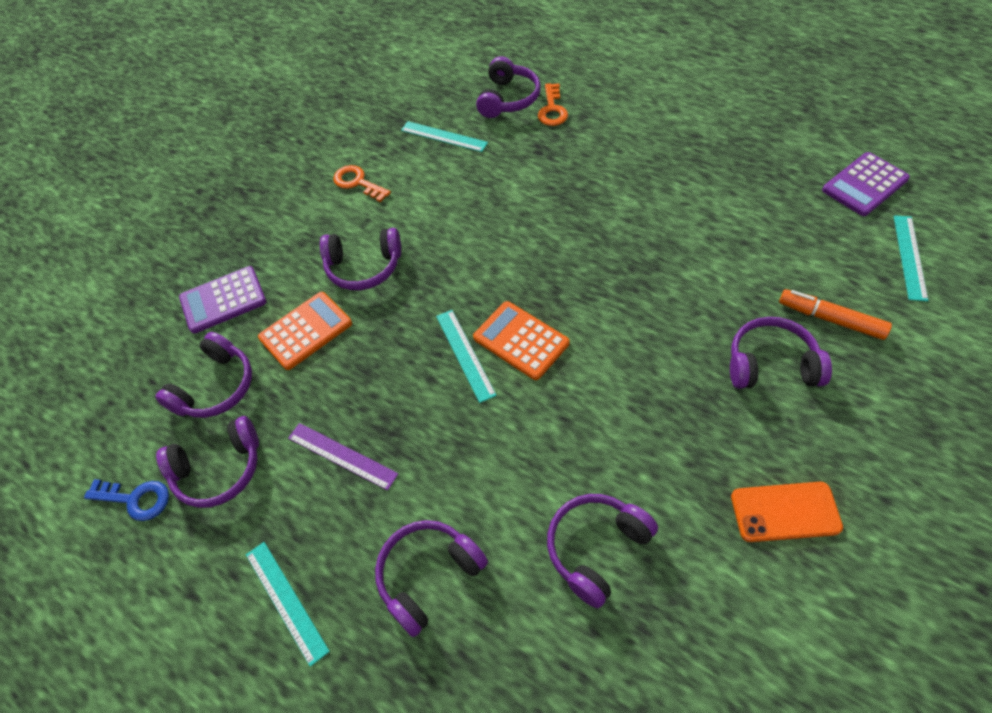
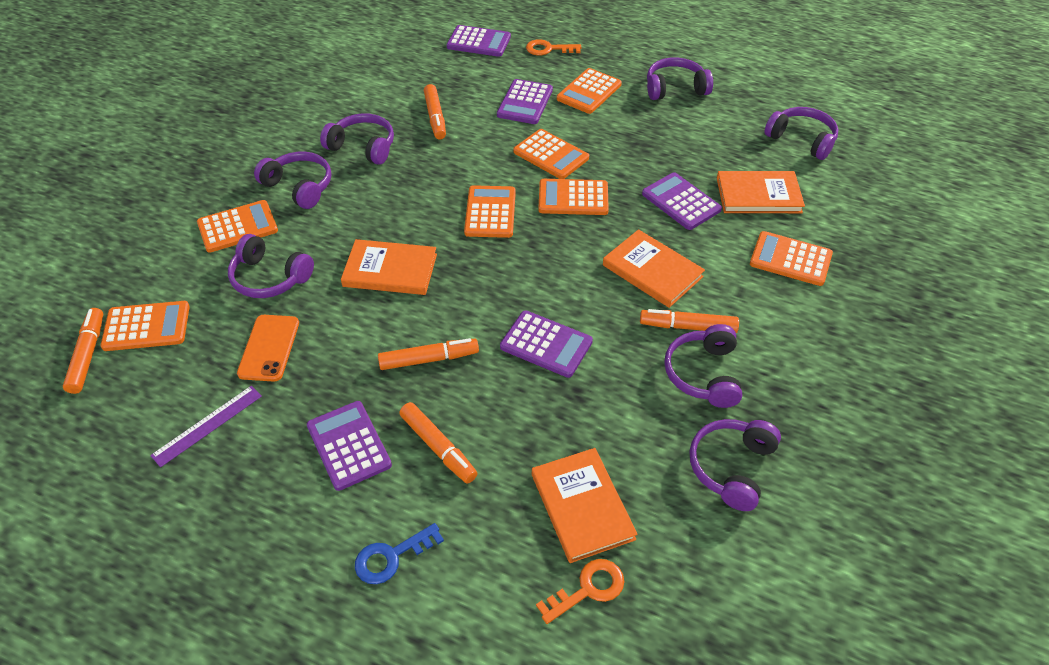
orange book: none = 0 -> [341,239,437,295] [532,448,638,563] [603,229,705,308] [717,171,805,213] = 4
orange calculator: [258,292,352,370] [473,301,570,380] = 2 -> [100,301,190,351] [197,200,278,253] [464,185,516,238] [513,129,589,179] [538,179,609,215] [557,68,622,114] [750,231,833,286] = 7
orange marker: [779,289,892,340] = 1 -> [63,308,103,394] [378,338,479,370] [399,402,477,484] [424,84,446,139] [640,309,739,333] = 5
purple calculator: [179,266,267,334] [822,152,910,216] = 2 -> [307,401,392,491] [447,25,511,57] [497,79,553,124] [500,311,593,378] [642,172,722,230] = 5
turquoise ruler: [246,542,330,667] [401,121,488,152] [436,310,497,403] [894,215,929,302] = 4 -> none = 0

